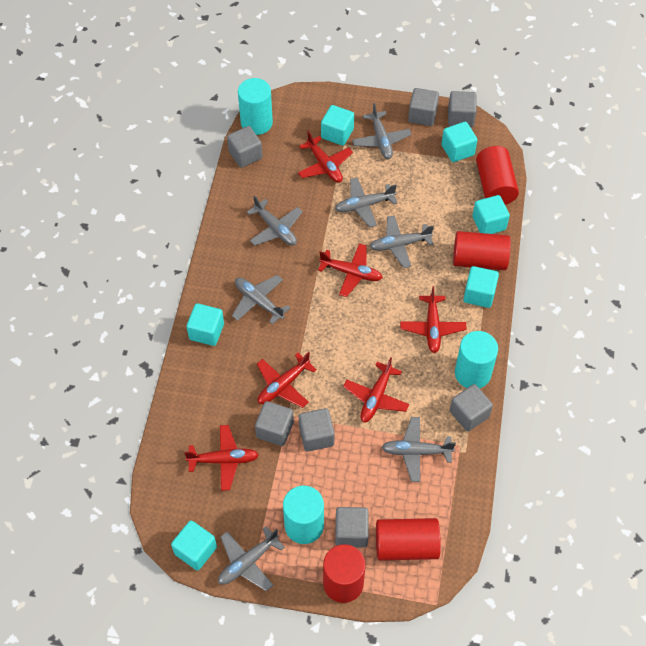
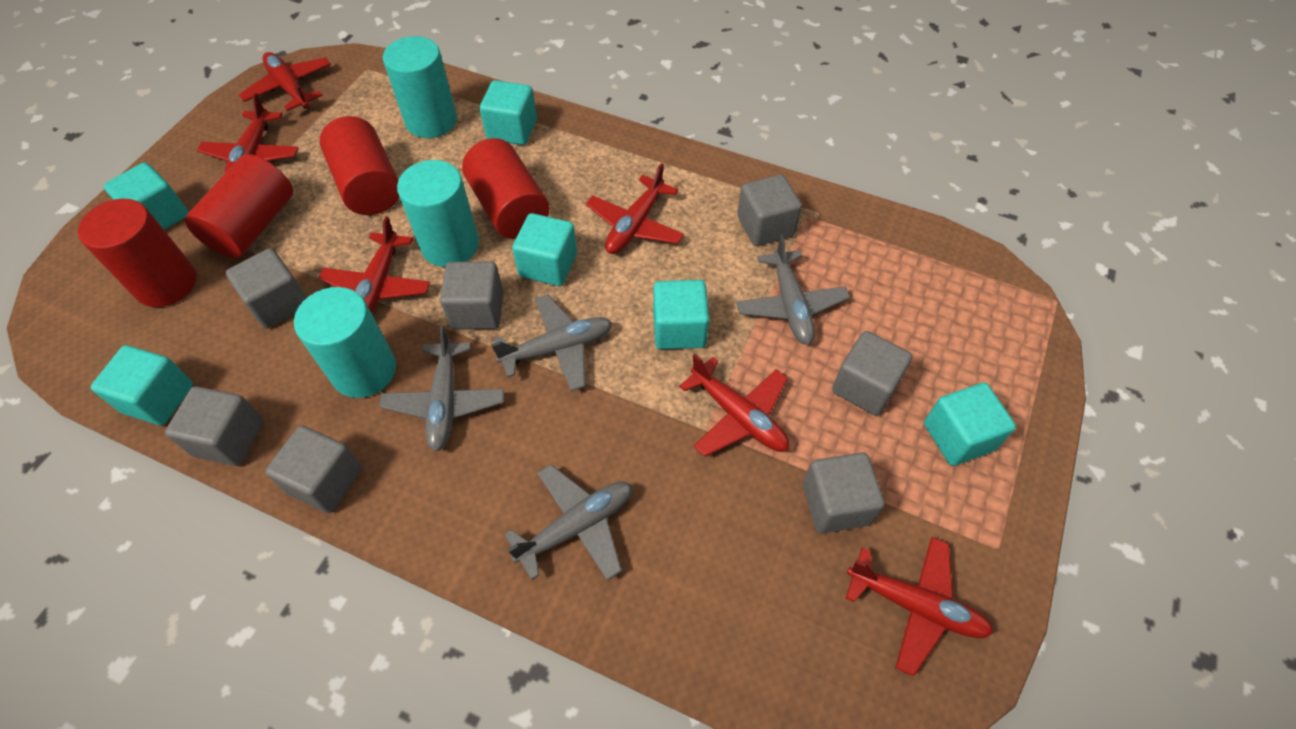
grey plane: [218,526,285,591] [232,275,290,325] [247,196,303,246] [335,177,397,227] [352,103,412,159] [369,215,434,268] [382,417,456,482] = 7 -> [379,326,504,452] [491,294,612,391] [504,465,632,581] [736,234,850,345] = 4

